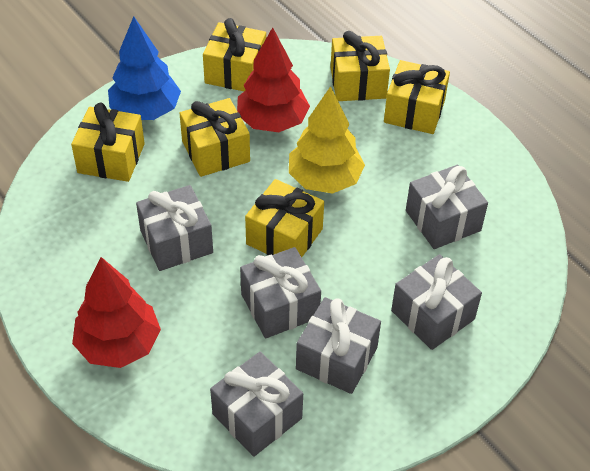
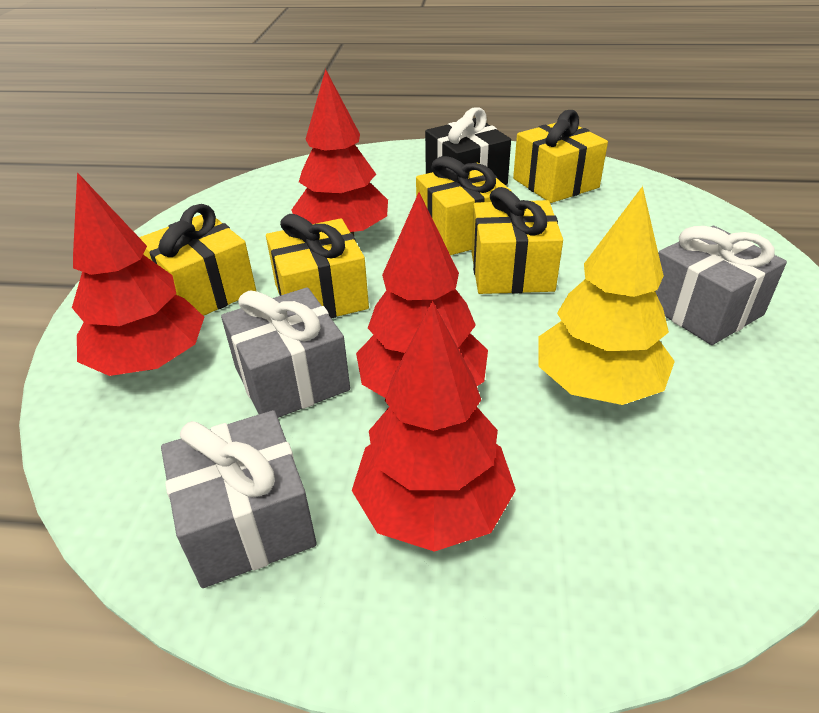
black gift: none = 0 -> [425,107,511,185] = 1
blue tree: [108,16,181,120] = 1 -> none = 0
grey gift: [136,185,213,271] [210,352,303,457] [240,247,321,338] [296,297,381,394] [391,254,482,350] [406,165,488,249] = 6 -> [161,410,317,588] [221,287,350,418] [655,226,787,345] = 3
red tree: [72,257,161,368] [237,27,310,132] = 2 -> [72,172,204,376] [292,69,388,235] [352,300,516,552] [356,192,488,398] = 4
yellow gift: [71,102,145,182] [180,98,250,177] [203,18,266,91] [245,179,324,257] [330,31,390,101] [384,60,450,134] = 6 -> [139,204,256,316] [266,214,369,319] [416,156,512,255] [472,187,563,294] [513,110,608,203] = 5

